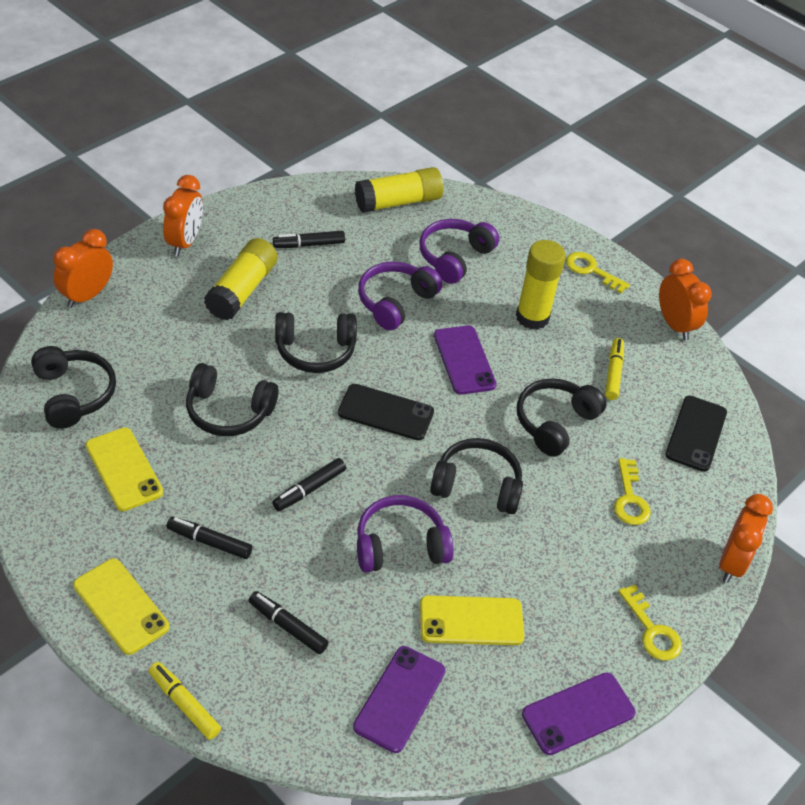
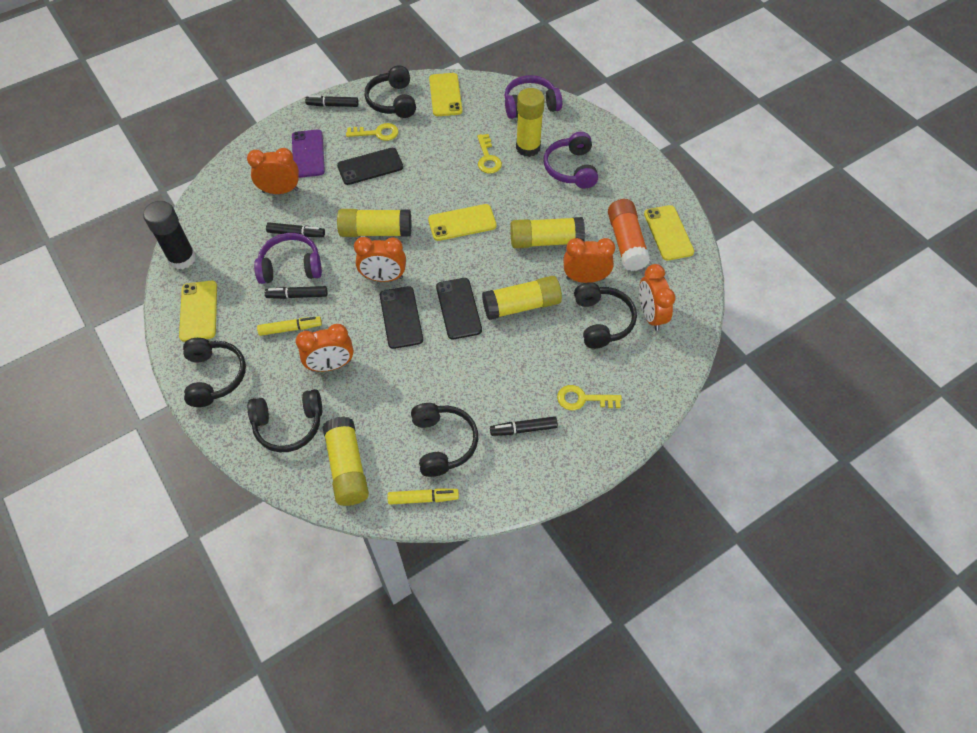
black glue stick: none = 0 -> [143,201,196,270] = 1
black phone: [338,384,434,440] [665,396,727,472] = 2 -> [337,148,403,185] [380,286,423,349] [436,278,482,339] = 3
orange clock: [53,229,113,308] [163,175,203,256] [659,259,712,340] [719,494,773,583] = 4 -> [247,148,299,194] [296,324,354,372] [354,237,406,282] [563,238,615,283] [639,264,675,331] = 5
orange glue stick: none = 0 -> [608,199,650,271] = 1
purple phone: [353,646,445,753] [434,325,496,395] [522,672,636,755] = 3 -> [292,130,325,178] = 1
yellow glue stick: [204,238,278,320] [355,167,443,213] [516,240,566,330] = 3 -> [322,416,369,506] [337,209,411,237] [482,276,562,320] [510,217,585,248] [516,88,545,157] = 5
yellow phone: [73,558,169,655] [86,427,163,511] [420,595,524,645] = 3 -> [179,281,217,342] [428,204,497,241] [429,73,462,116] [644,205,694,261] = 4

